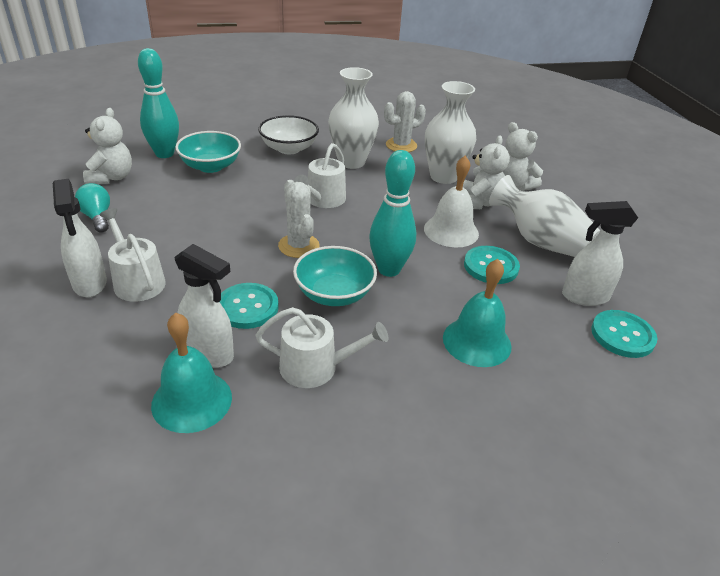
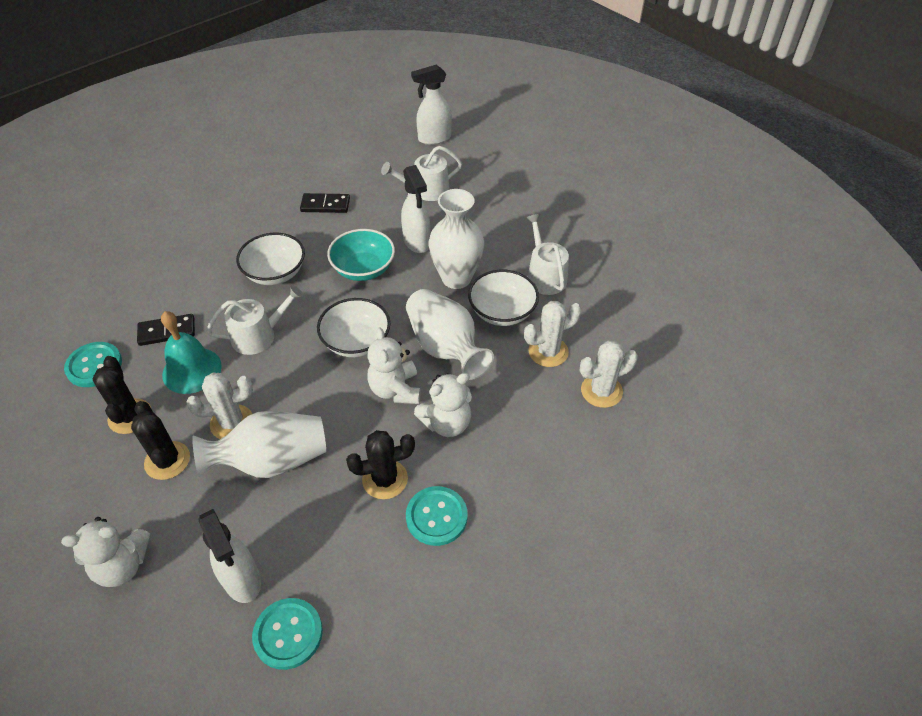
black cactus: none = 0 -> [92,356,151,434] [131,401,190,480] [346,430,415,499] = 3
black domino: none = 0 -> [137,314,195,346] [300,193,350,213] = 2
turquoise bell: [151,313,232,433] [443,259,512,367] = 2 -> [161,311,222,394] = 1
turquoise bowl: [175,131,241,173] [293,246,377,306] = 2 -> [327,229,395,281] = 1
turquoise bowling pin: [138,48,179,158] [369,150,416,277] = 2 -> none = 0
turquoise light bulb: [75,183,110,233] = 1 -> none = 0
white bell: [424,156,479,247] = 1 -> none = 0
white bowl: [258,115,319,154] = 1 -> [236,233,305,285] [317,298,391,357] [468,270,539,326] = 3
white cactus: [278,180,320,258] [384,91,426,152] = 2 -> [186,373,253,439] [524,301,582,367] [580,340,638,408] = 3

